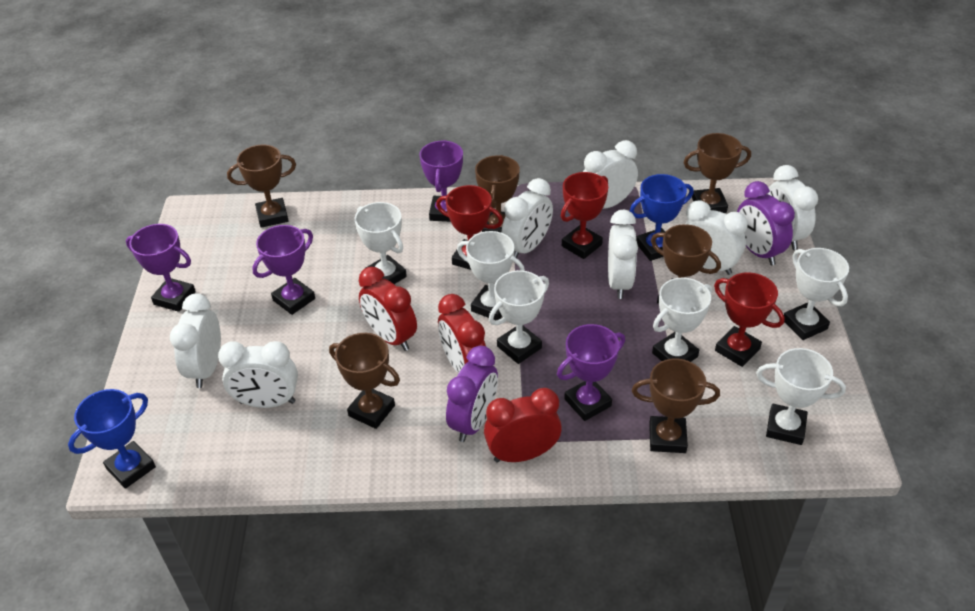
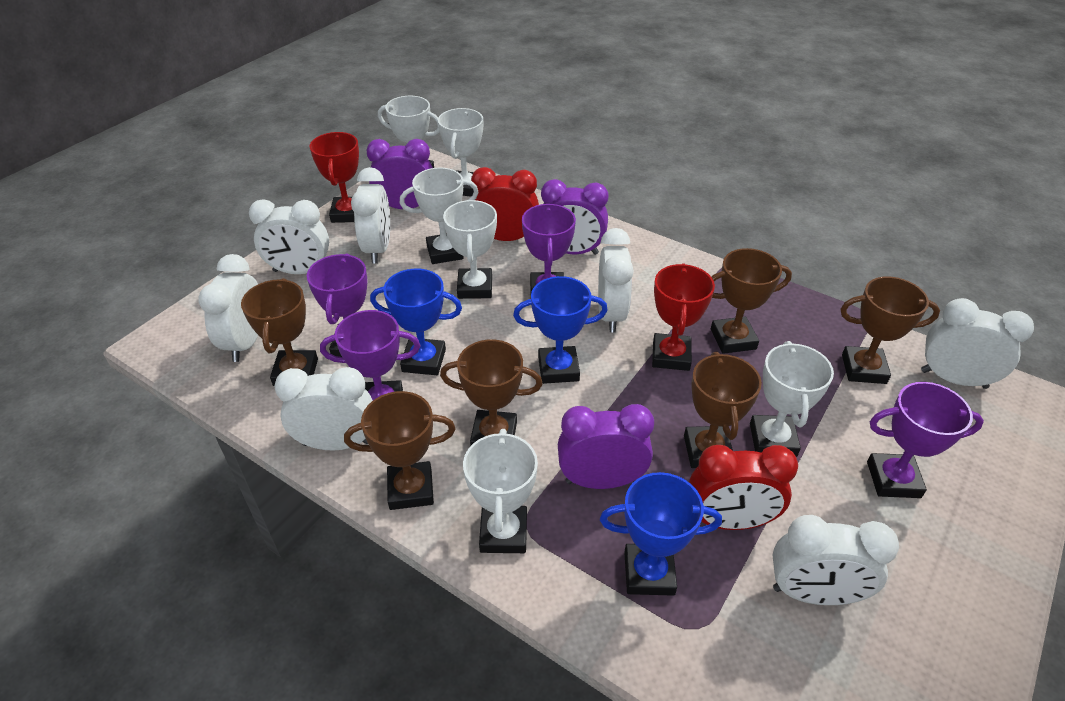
blue trophy: [68,389,156,489] [630,174,694,261] = 2 -> [370,269,462,375] [513,276,608,384] [600,472,722,596] = 3
purple clock: [446,346,498,442] [737,181,795,265] = 2 -> [367,139,433,209] [541,179,608,255] [558,404,654,489] = 3
red clock: [359,267,417,351] [438,294,486,374] [484,388,562,462] = 3 -> [471,167,539,241] [689,445,798,530] = 2
red trophy: [436,185,503,270] [561,172,608,259] [714,272,785,367] = 3 -> [310,132,359,223] [652,263,715,371] = 2

